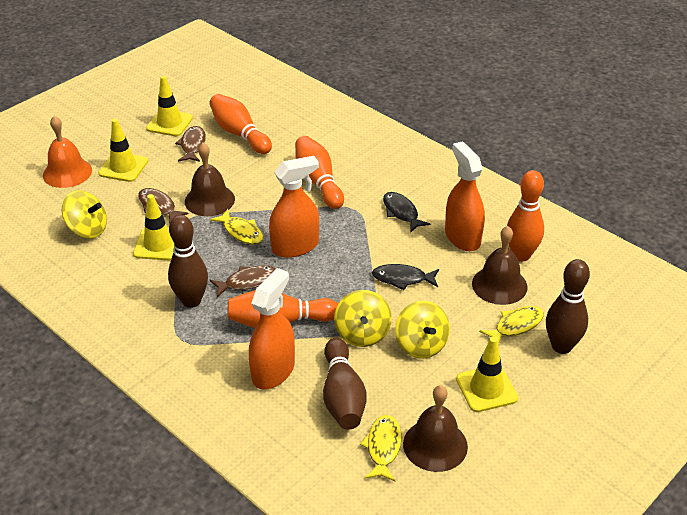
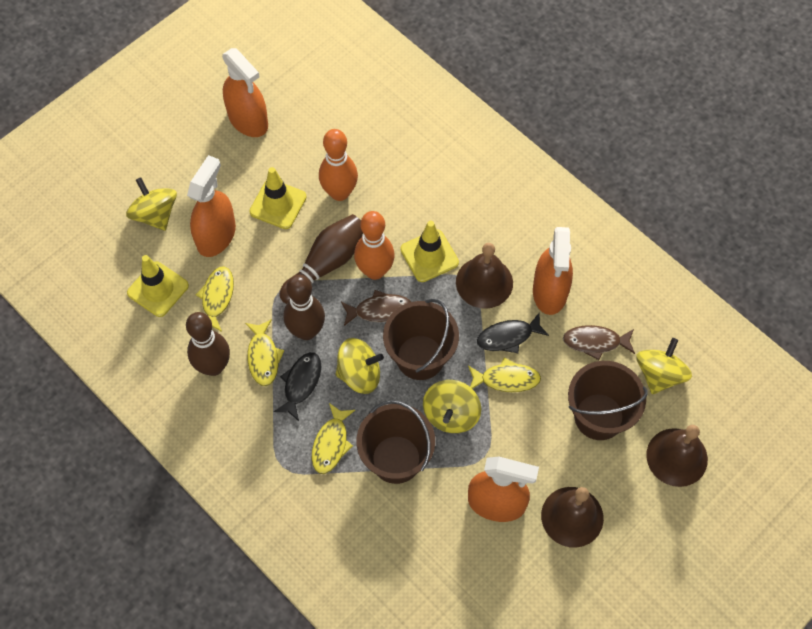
brown bucket: none = 0 -> [356,400,435,484] [383,299,459,380] [568,361,648,440] = 3
brown fish: [138,188,188,223] [175,126,206,162] [210,265,276,297] = 3 -> [341,290,411,326] [563,325,635,360] = 2
orange bell: [43,116,92,188] = 1 -> none = 0
orange bowling pin: [209,94,272,154] [228,290,338,328] [295,136,344,209] [507,170,544,261] = 4 -> [319,129,358,201] [354,211,395,280] = 2
orange spray bottle: [249,268,295,389] [269,156,319,258] [445,141,485,251] = 3 -> [187,155,236,257] [222,48,268,137] [468,457,539,522] [533,227,573,315] = 4
yellow fish: [210,209,263,245] [360,415,401,481] [479,306,544,344] = 3 -> [196,266,234,332] [245,319,284,386] [312,403,355,474] [468,358,541,392] = 4
yellow spinning top: [62,190,107,239] [334,290,392,347] [395,301,450,359] = 3 -> [126,177,177,231] [335,338,384,394] [423,380,481,433] [636,338,692,394] = 4
yellow traffic cone: [98,119,148,182] [133,194,174,260] [146,76,193,136] [456,337,518,412] = 4 -> [127,255,189,317] [249,167,307,229] [400,221,459,282] = 3

